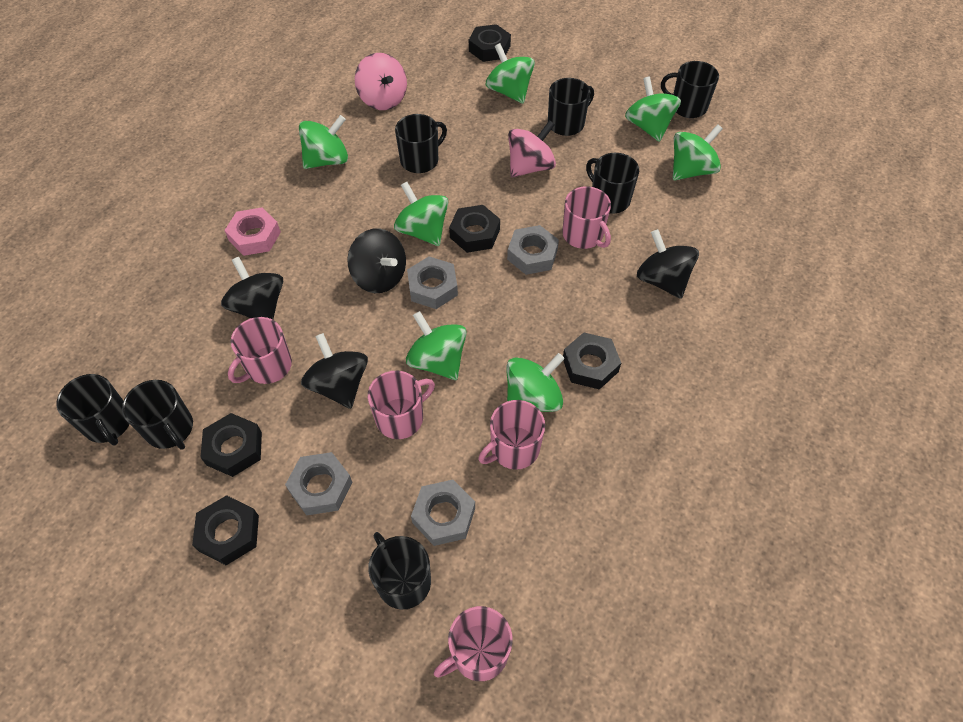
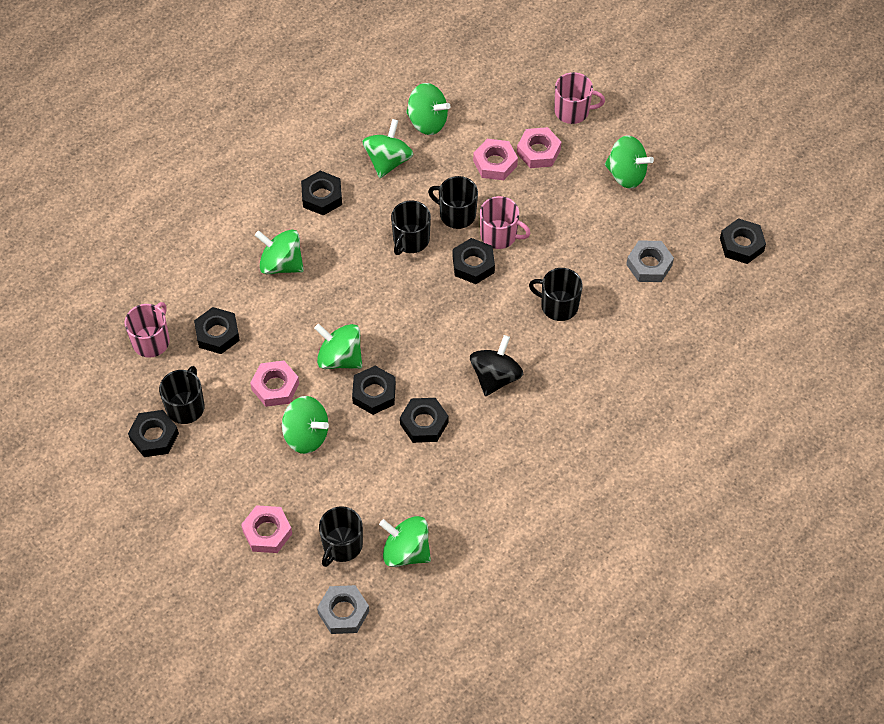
black mug: [57,374,129,445] [122,380,193,450] [368,532,431,610] [395,114,447,173] [548,78,594,136] [586,153,639,214] [661,61,719,118] = 7 -> [159,366,204,424] [319,506,363,567] [391,200,431,255] [428,176,478,229] [529,268,583,321] = 5
black nut: [192,495,259,565] [200,413,262,477] [449,205,500,253] [469,24,511,62] [563,332,621,390] = 5 -> [128,410,179,457] [194,307,240,354] [301,171,342,215] [352,366,396,415] [400,398,448,443] [453,238,495,284] [720,218,766,264] = 7
black spinning top: [221,257,283,320] [301,333,368,409] [347,229,406,293] [637,229,699,299] = 4 -> [470,335,523,396] = 1
grey nut: [285,452,353,516] [407,256,458,309] [411,480,475,546] [507,225,559,275] = 4 -> [317,585,369,634] [626,240,674,282] = 2
pink mug: [228,317,292,384] [368,371,435,439] [434,606,513,681] [478,400,545,470] [562,186,611,249] = 5 -> [125,302,170,358] [480,196,531,249] [554,72,605,124] = 3
pink nut: [224,207,281,256] = 1 -> [241,505,292,553] [250,361,299,407] [473,139,518,180] [517,127,561,168] = 4
pink spinning top: [355,53,407,110] [508,120,556,177] = 2 -> none = 0

